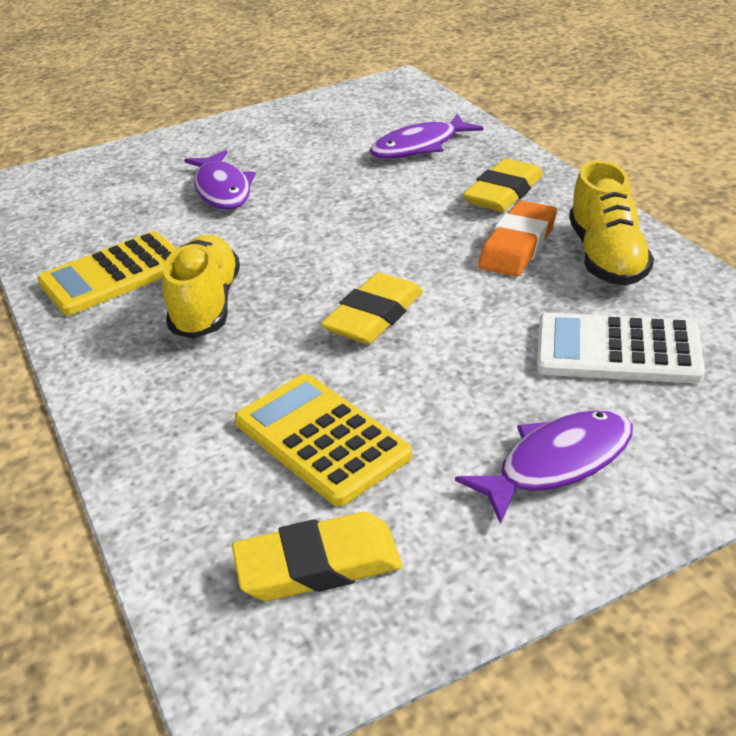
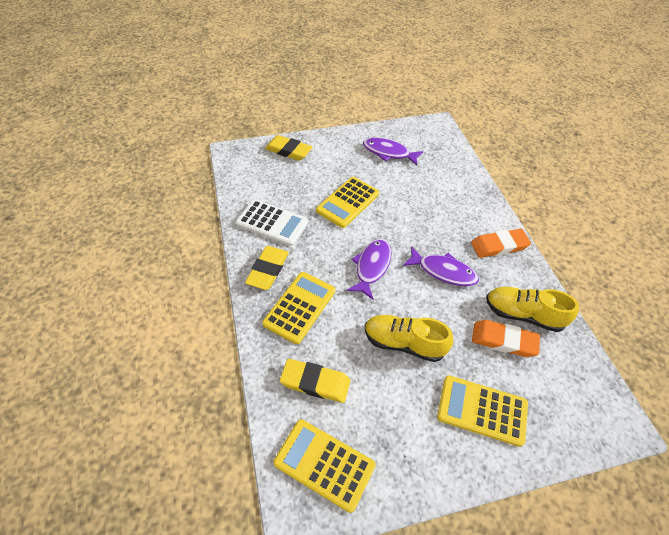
orange eraser: [478,201,557,277] = 1 -> [471,229,531,258] [472,320,540,357] = 2
yellow calculator: [37,231,177,315] [235,374,412,506] = 2 -> [262,272,335,344] [273,419,376,513] [316,177,379,228] [437,375,528,447] = 4

